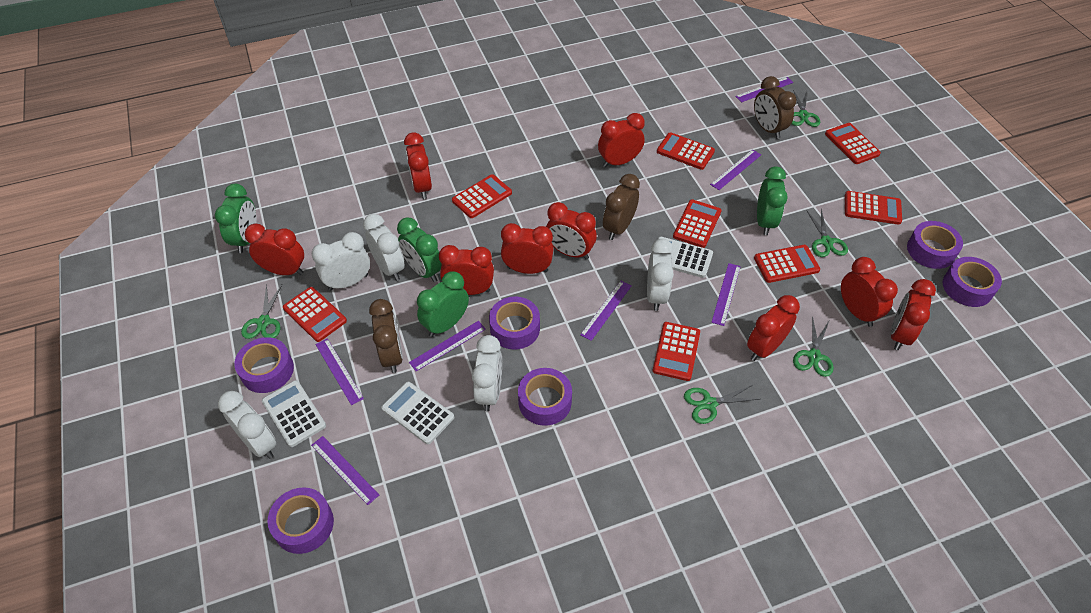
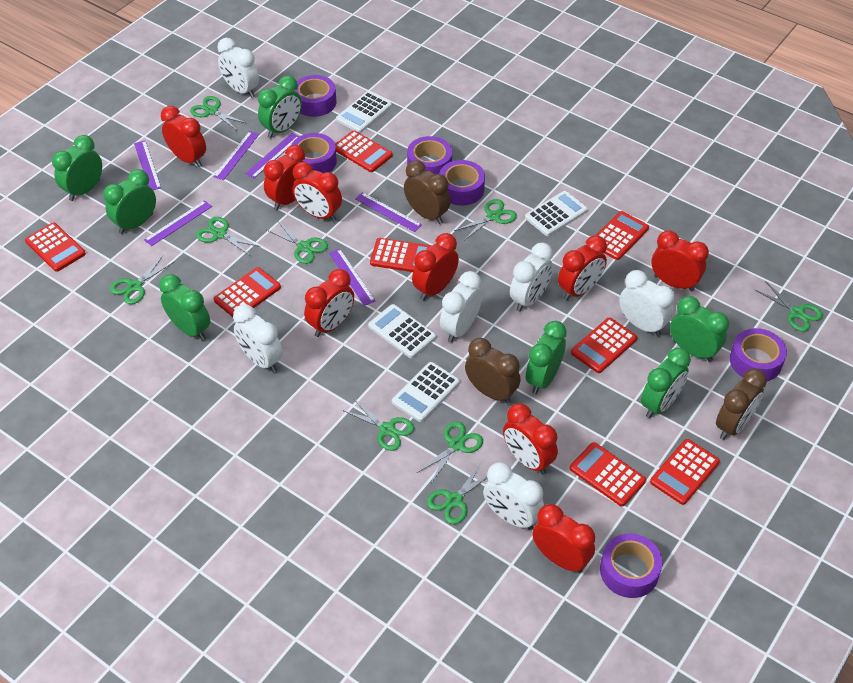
green clock: [215,184,257,253] [397,218,442,282] [417,272,469,337] [757,167,788,235] = 4 -> [52,135,102,201] [103,169,156,234] [159,274,210,340] [258,75,302,138] [526,321,567,394] [641,348,691,418] [670,296,729,362] = 7
green scissors: [241,284,282,339] [684,385,760,424] [791,90,820,127] [793,316,834,377] [806,209,848,257] = 5 -> [110,256,174,304] [190,96,246,130] [196,217,260,255] [267,221,328,264] [342,398,414,451] [417,421,483,483] [427,462,487,524] [454,199,517,240] [755,281,823,332] = 9
purple ruler: [311,436,379,505] [315,338,364,405] [409,321,486,371] [580,281,632,341] [710,149,761,190] [711,263,741,326] [735,77,793,102] = 7 -> [134,141,161,190] [144,200,212,246] [213,131,259,180] [245,133,299,178] [329,249,376,306] [355,192,422,232] = 6
white calculator: [262,380,326,447] [381,382,454,444] [658,237,713,278] = 3 -> [336,91,392,133] [368,304,436,358] [392,362,460,422] [525,191,588,236] = 4
white clock: [218,391,276,459] [312,232,370,291] [363,214,405,281] [472,335,502,411] [647,239,674,311] = 5 -> [218,38,259,98] [233,304,283,372] [440,271,482,342] [483,462,544,530] [510,243,553,312] [619,270,675,336] = 6

